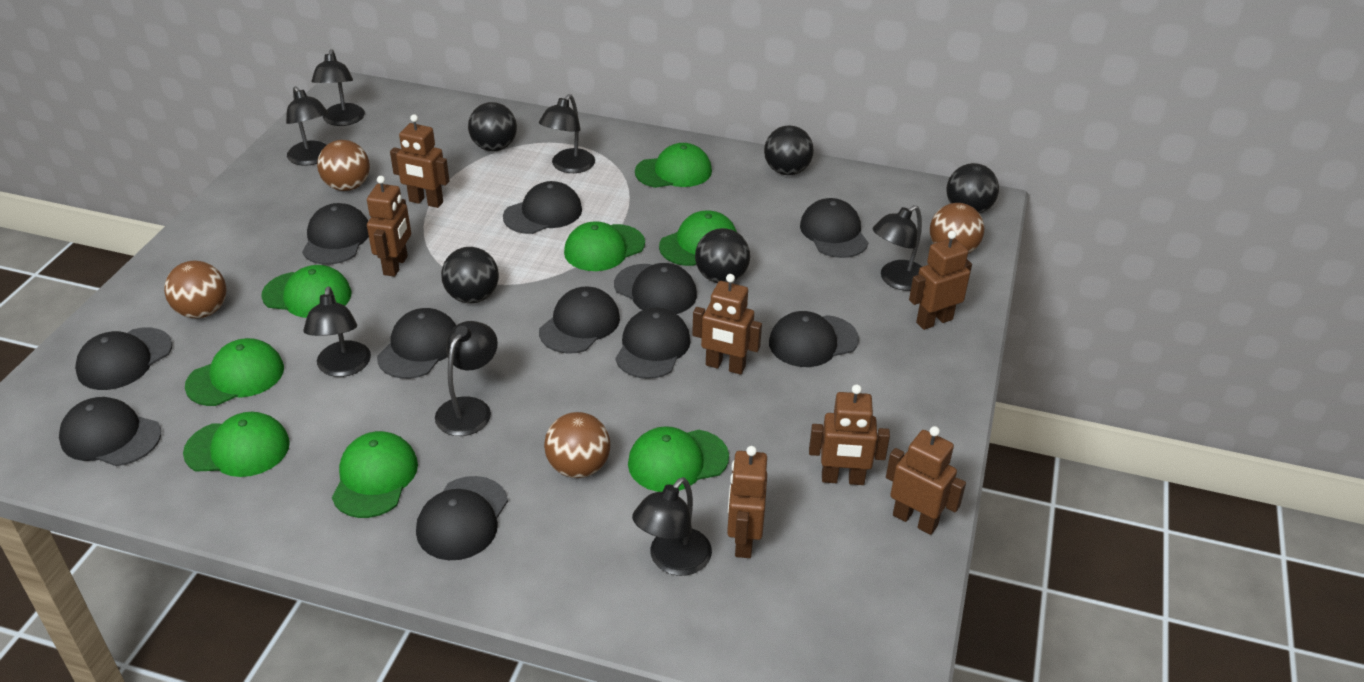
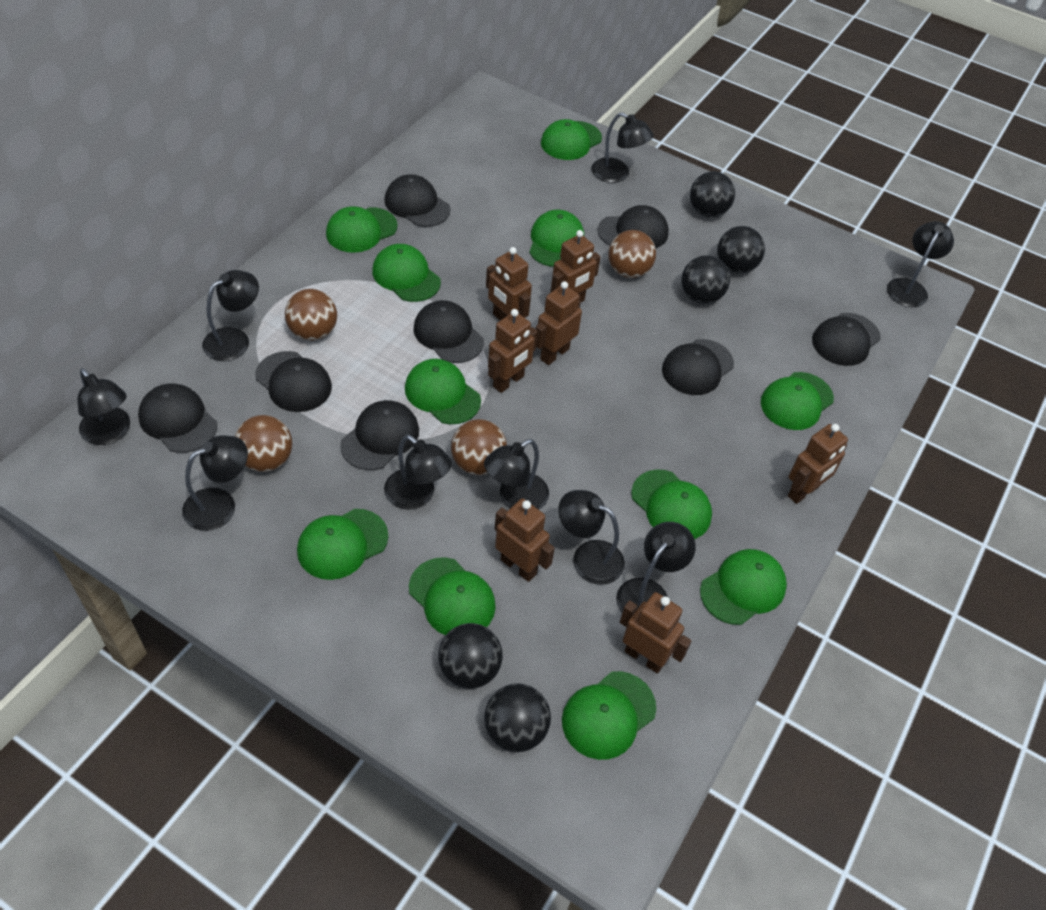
black cap: [59,397,161,466] [75,328,172,390] [302,203,369,265] [377,308,456,379] [416,476,508,560] [503,181,582,234] [539,287,620,354] [614,263,697,314] [615,308,690,379] [769,311,859,367] [800,198,868,258] = 11 -> [138,383,217,453] [255,351,332,412] [340,400,419,470] [385,174,451,227] [413,300,484,363] [598,205,669,249] [662,339,734,395] [812,313,881,366] = 8
black lamp: [286,86,328,166] [303,286,371,377] [312,49,365,126] [435,321,498,436] [539,94,595,173] [632,477,712,576] [873,205,922,291] = 7 -> [77,368,130,445] [182,435,248,531] [202,270,259,361] [384,434,452,510] [484,439,549,510] [558,490,625,585] [591,112,654,183] [616,522,696,613] [887,221,954,307] = 9
green cap: [183,412,290,477] [185,338,284,406] [261,265,351,318] [332,431,418,518] [564,221,645,271] [628,426,729,492] [635,143,712,188] [659,210,737,266] = 8 -> [297,509,388,580] [326,206,398,253] [372,244,441,302] [405,359,481,424] [409,557,496,636] [529,210,584,267] [541,119,602,160] [562,671,656,760] [631,469,712,539] [700,549,787,625] [761,372,834,430] = 11

